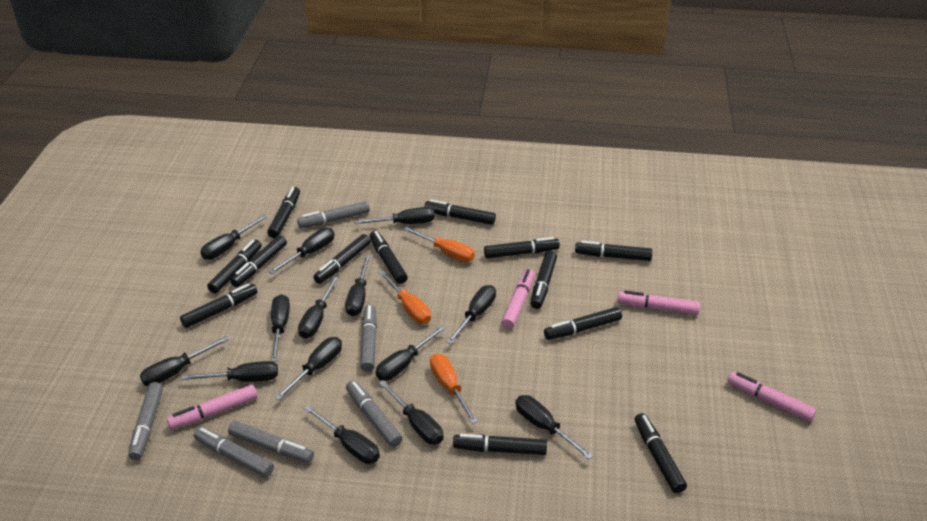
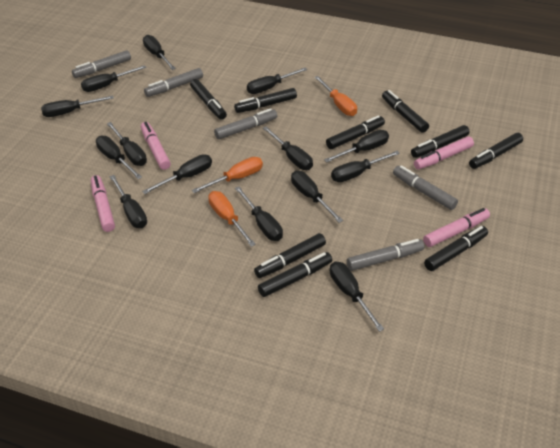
black marker: [180,283,258,328] [207,240,262,293] [230,235,287,287] [267,187,300,238] [313,234,371,284] [369,231,408,284] [424,200,496,225] [453,434,547,455] [484,237,560,258] [531,251,557,309] [544,307,622,340] [575,241,652,261] [635,413,687,493] = 13 -> [190,79,227,120] [234,88,297,113] [254,233,326,278] [258,252,332,297] [326,115,385,149] [382,90,429,133] [411,125,470,158] [424,226,488,271] [469,133,523,169] = 9
grey marker: [128,382,163,460] [194,427,274,478] [228,421,314,463] [297,201,370,228] [346,380,403,447] [360,305,377,372] = 6 -> [72,50,131,78] [144,68,203,97] [214,108,277,139] [347,239,424,271] [393,165,458,210] = 5

